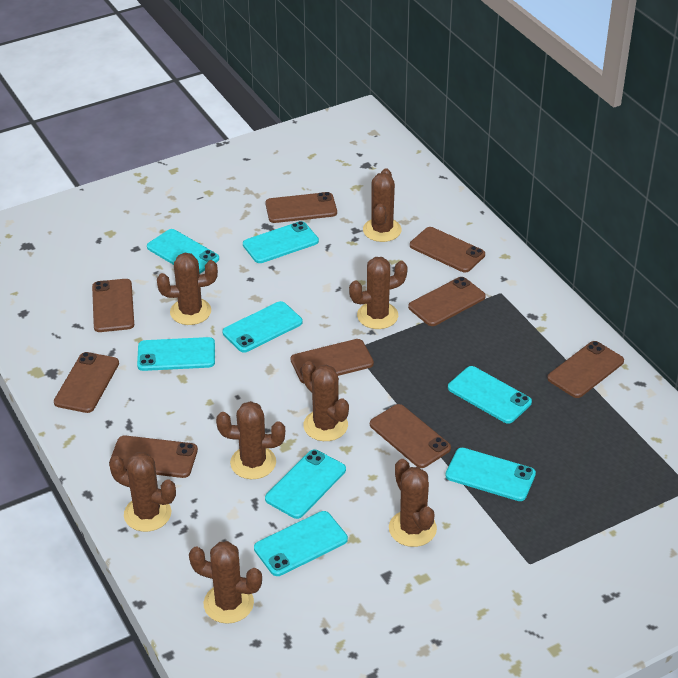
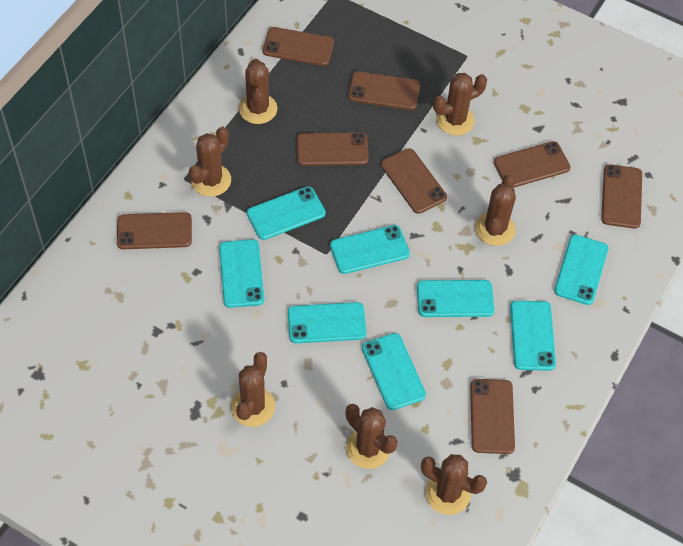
brown cactus: [109,452,176,532] [157,253,218,325] [189,541,262,624] [216,401,285,479] [302,361,349,441] [349,257,408,329] [363,168,402,242] [389,459,437,547] = 8 -> [189,127,231,197] [231,352,275,427] [239,58,277,124] [346,404,398,469] [421,454,487,515] [433,73,487,135] [475,174,516,246] = 7
brown phone: [54,352,119,413] [92,279,134,332] [109,435,198,478] [265,192,337,223] [291,339,374,383] [370,404,451,468] [408,277,486,326] [410,227,485,272] [547,341,624,398] = 9 -> [117,212,192,249] [263,27,334,66] [297,132,369,166] [348,71,420,110] [381,148,447,214] [470,379,515,454] [494,141,571,188] [601,164,642,229] = 8

